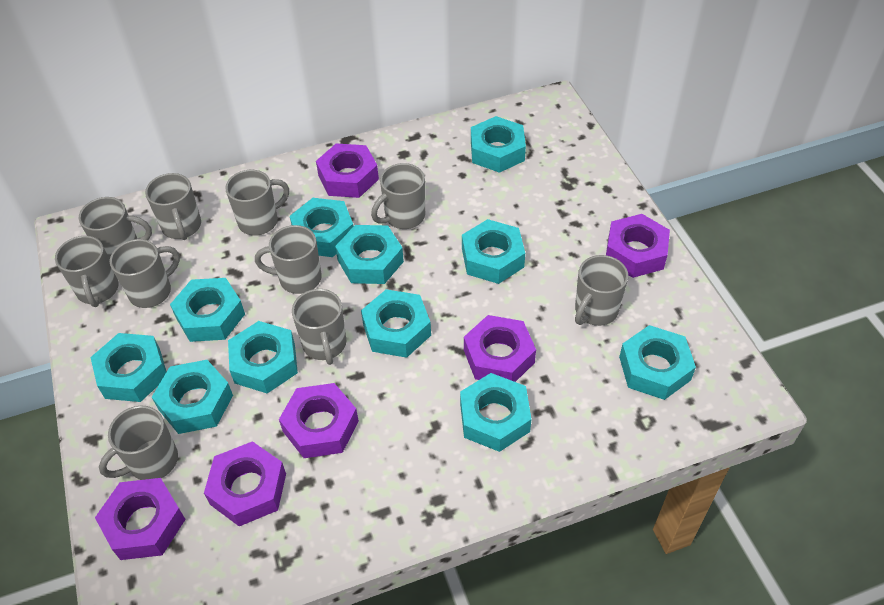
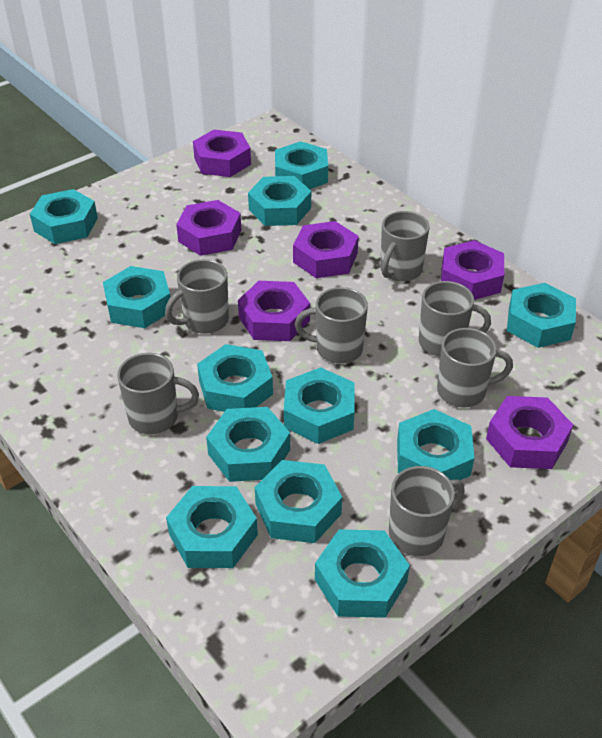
grey mug: [55,236,119,307] [79,197,152,260] [99,406,178,480] [110,239,180,308] [145,173,201,240] [225,170,289,236] [255,225,322,294] [292,289,346,365] [371,163,425,229] [575,255,628,326] = 10 -> [117,353,199,434] [165,259,229,334] [295,287,368,364] [380,211,430,281] [389,466,465,556] [419,281,491,357] [437,328,513,407] = 7
turquoise nut: [90,333,167,402] [152,360,233,434] [170,278,245,342] [228,321,298,394] [290,198,353,257] [335,225,404,284] [361,289,431,358] [460,373,532,452] [462,219,525,284] [471,116,526,173] [619,325,696,400] = 11 -> [30,189,98,244] [103,266,171,328] [166,486,258,568] [197,344,273,412] [206,407,290,482] [248,176,311,226] [255,460,342,543] [275,141,328,189] [284,367,355,444] [315,529,410,618] [397,409,474,480] [507,283,576,348] = 12

